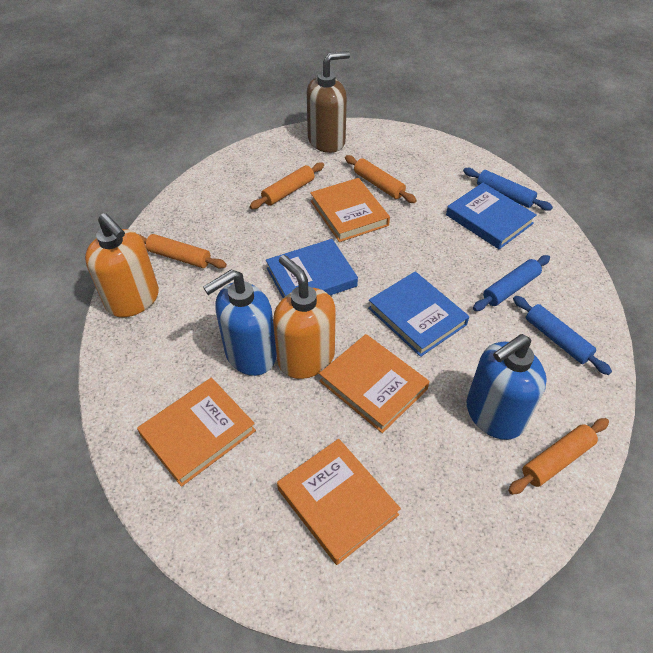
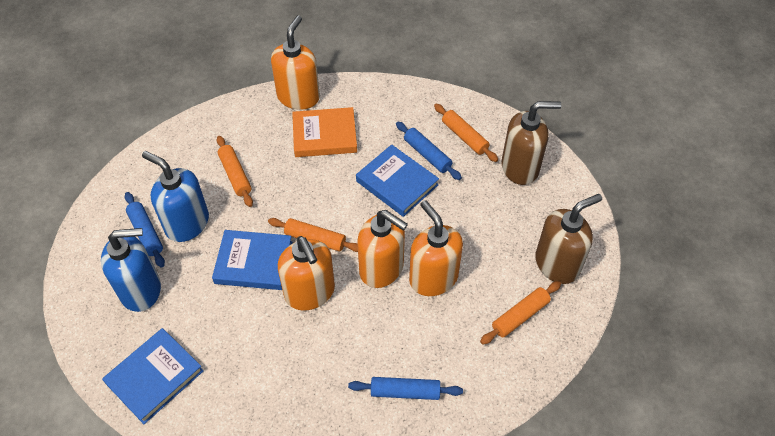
brown soap dispenser: [307,51,350,153] = 1 -> [502,101,561,185] [535,194,602,284] = 2
orange book: [137,378,256,487] [277,439,401,565] [310,178,390,242] [319,334,429,433] = 4 -> [292,107,357,157] = 1
orange soap dispenser: [85,213,159,317] [273,255,336,379] = 2 -> [271,16,320,110] [278,236,335,310] [357,210,408,288] [409,200,463,296] = 4

